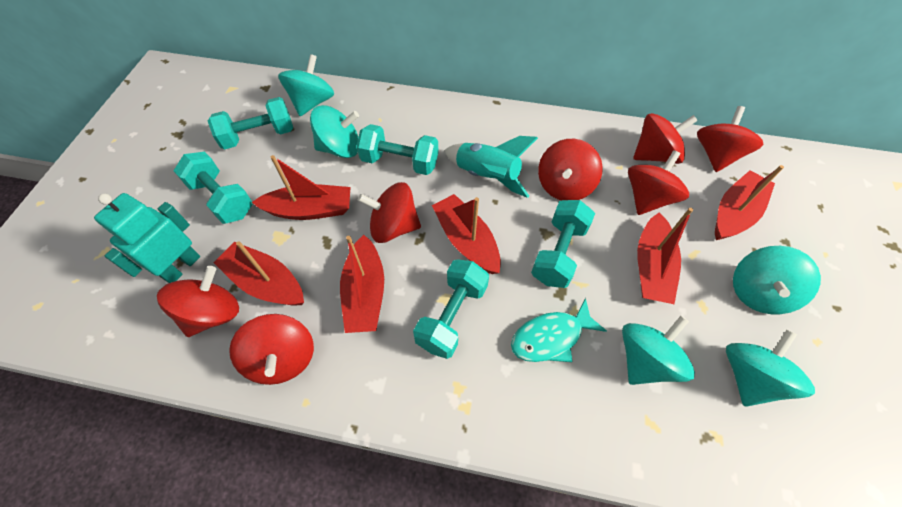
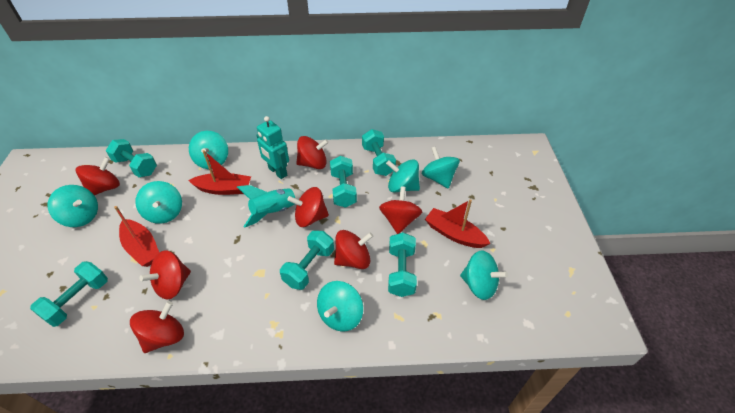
red boat: [213,241,304,305] [252,155,350,220] [340,235,384,333] [432,194,501,274] [637,208,693,304] [715,165,784,240] = 6 -> [114,206,159,267] [188,150,251,195] [425,199,491,248] = 3
turquoise dumbbell: [174,152,253,224] [208,97,293,150] [356,124,439,175] [413,259,489,359] [531,200,595,288] = 5 -> [30,261,108,327] [106,139,157,177] [280,230,334,290] [330,156,357,208] [362,129,396,176] [388,232,417,297] = 6
turquoise fish: [511,298,607,362] = 1 -> none = 0
turquoise spinning top: [278,54,334,116] [310,105,359,158] [622,316,695,385] [726,330,815,406] [733,246,821,314] = 5 -> [48,185,98,227] [135,181,182,224] [189,131,228,169] [317,281,363,332] [386,159,420,193] [422,146,460,189] [460,251,508,300] = 7

